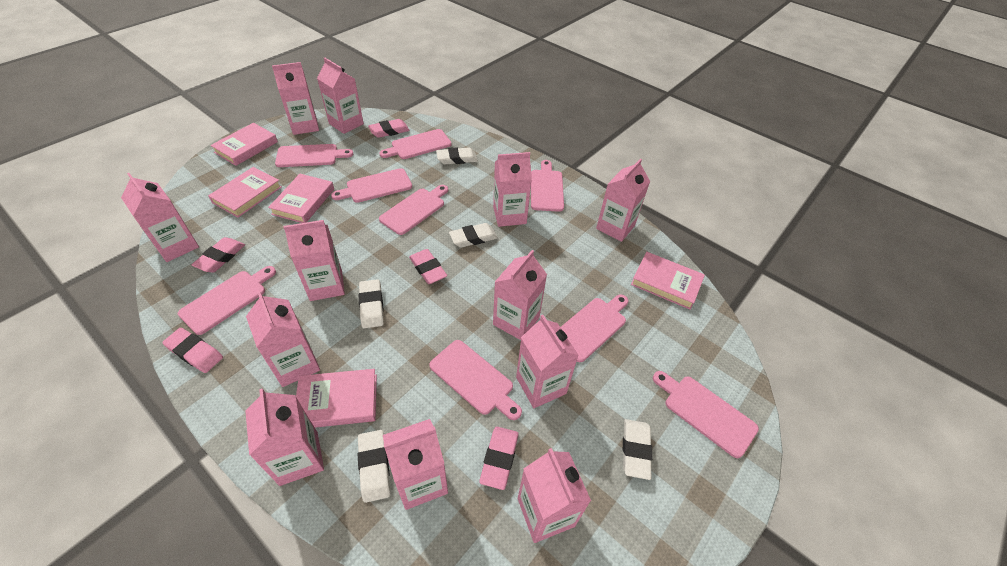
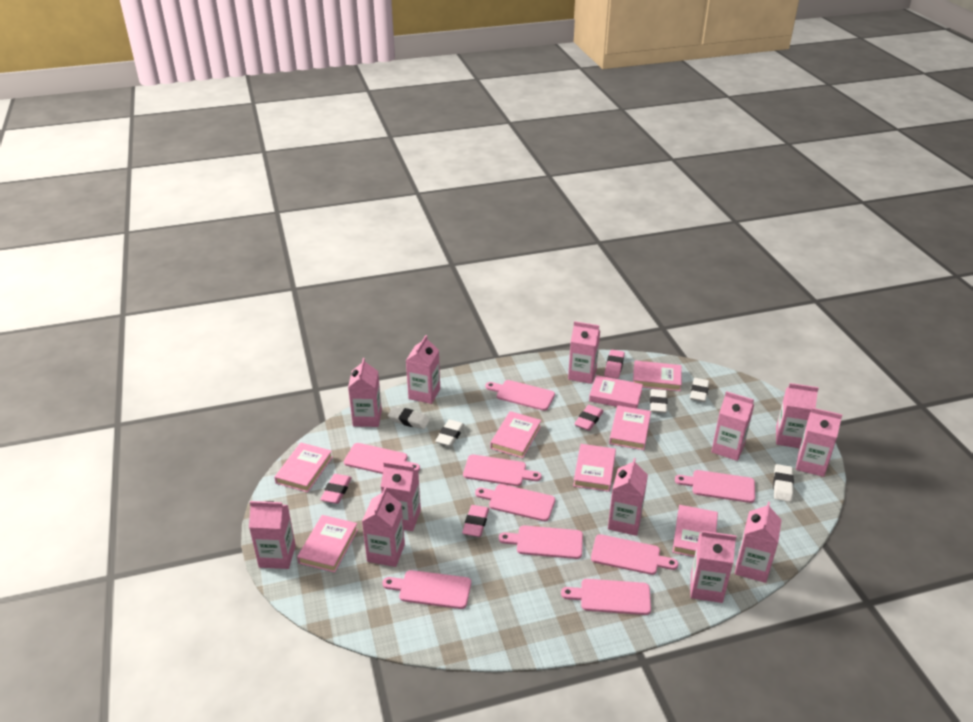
pink book: [208,167,281,218] [211,123,278,166] [268,174,334,223] [296,369,377,428] [631,252,705,310] = 5 -> [274,443,333,492] [297,515,358,573] [490,411,541,458] [573,444,616,492] [589,375,643,409] [609,406,651,450] [633,361,682,391] [672,505,718,557] = 8
pink eraser: [162,328,223,373] [192,237,245,273] [368,119,410,138] [409,249,447,284] [479,427,519,490] = 5 -> [320,474,352,504] [462,505,489,537] [574,405,603,431] [604,350,625,379] = 4

